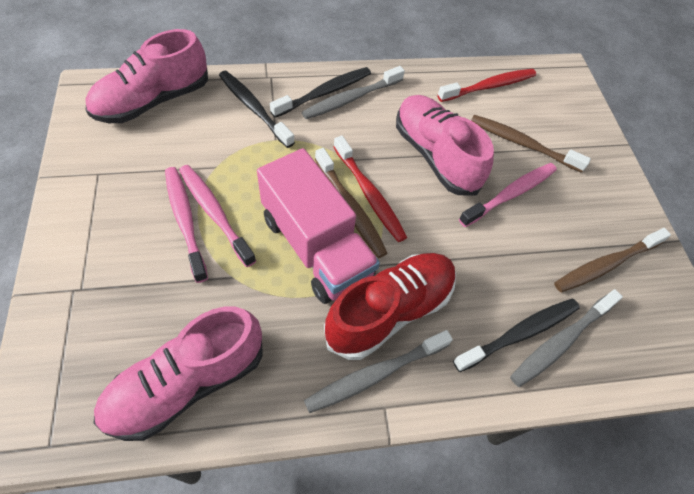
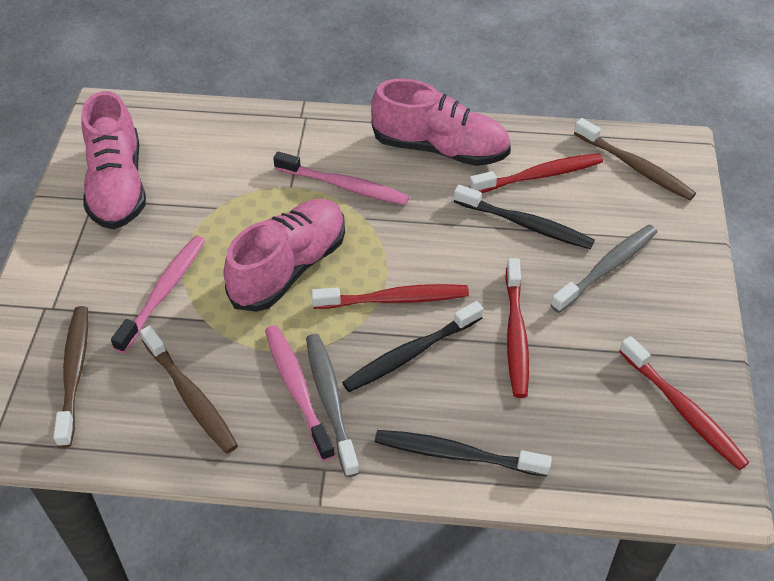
grey toothbrush: [302,66,405,119] [304,330,453,413] [510,289,623,387] = 3 -> [306,334,360,477] [551,225,657,313] = 2
pink truck: [257,148,380,304] = 1 -> none = 0
red shoe: [324,253,456,360] = 1 -> none = 0
red toothbrush: [334,136,407,242] [437,69,536,102] = 2 -> [311,284,469,309] [469,153,603,193] [505,258,529,398] [619,336,749,470] = 4

